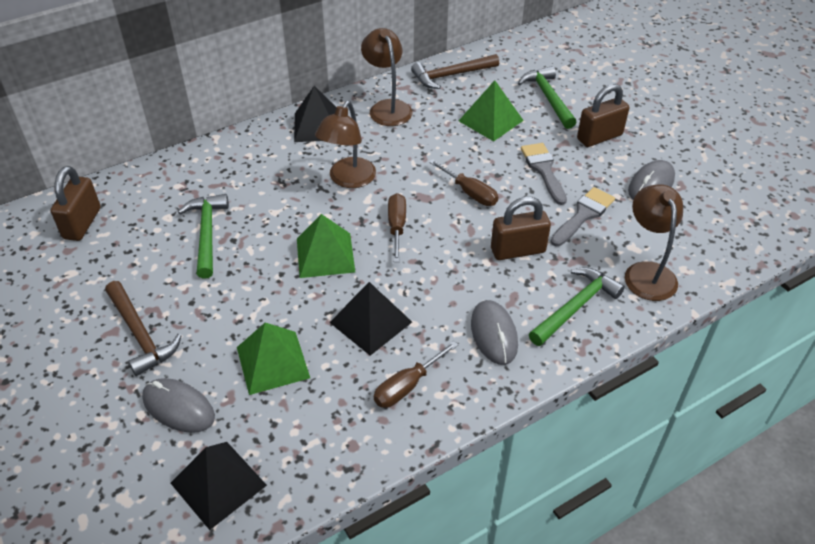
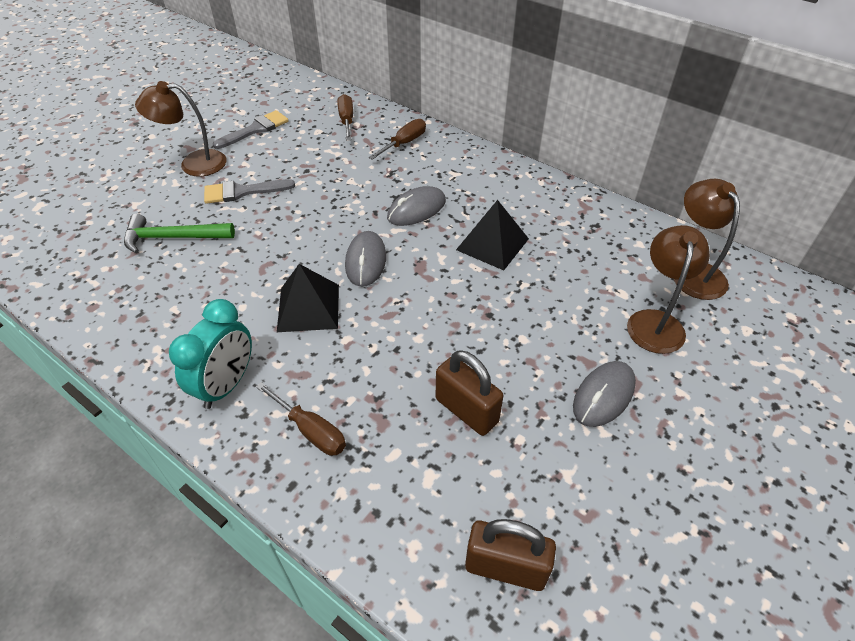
black pyramid: [171,442,267,530] [294,86,336,142] [330,282,412,356] = 3 -> [277,264,339,332] [456,200,529,270] = 2
brown hammer: [105,281,182,376] [411,54,499,89] = 2 -> none = 0
brown padlock: [50,166,101,241] [491,197,551,260] [577,84,629,147] = 3 -> [436,350,503,436] [465,519,556,591] = 2
green hammer: [178,194,229,279] [518,66,576,129] [529,267,625,346] = 3 -> [124,214,235,254] = 1
green pyramid: [237,323,310,395] [297,214,355,278] [459,80,524,141] = 3 -> none = 0
turquoise clock: none = 0 -> [169,299,252,409] = 1

